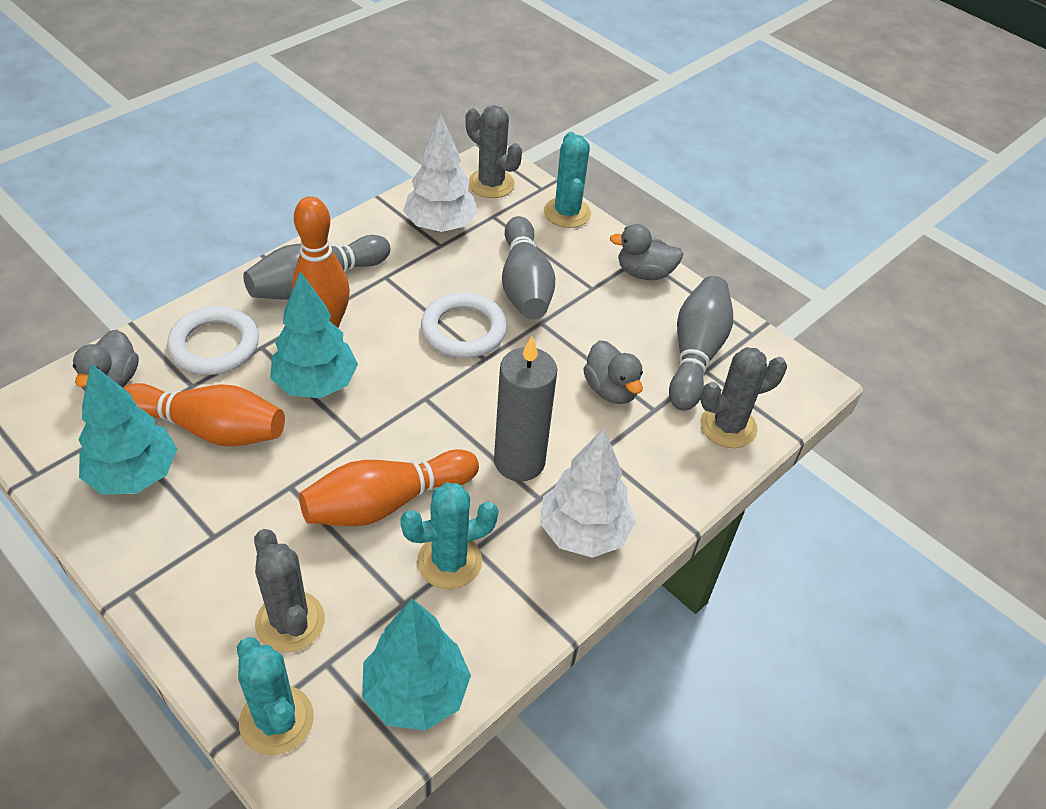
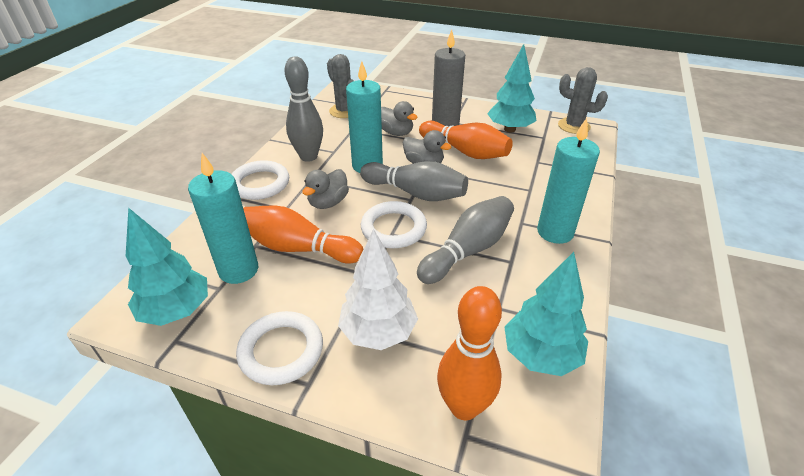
grey cactus: [254,529,325,652] [466,105,522,198] [700,347,787,448] = 3 -> [327,54,354,118] [558,67,608,134] = 2
turquoise cactus: [237,637,314,755] [400,483,498,589] [544,132,591,228] = 3 -> none = 0
turquoise candle: none = 0 -> [188,153,258,284] [346,61,383,173] [537,118,600,244] = 3
white ring: [167,306,259,375] [421,292,507,358] = 2 -> [232,160,289,200] [236,311,323,385] [361,201,427,248] = 3
white tree: [403,114,478,232] [540,428,636,558] = 2 -> [338,229,418,350] = 1

